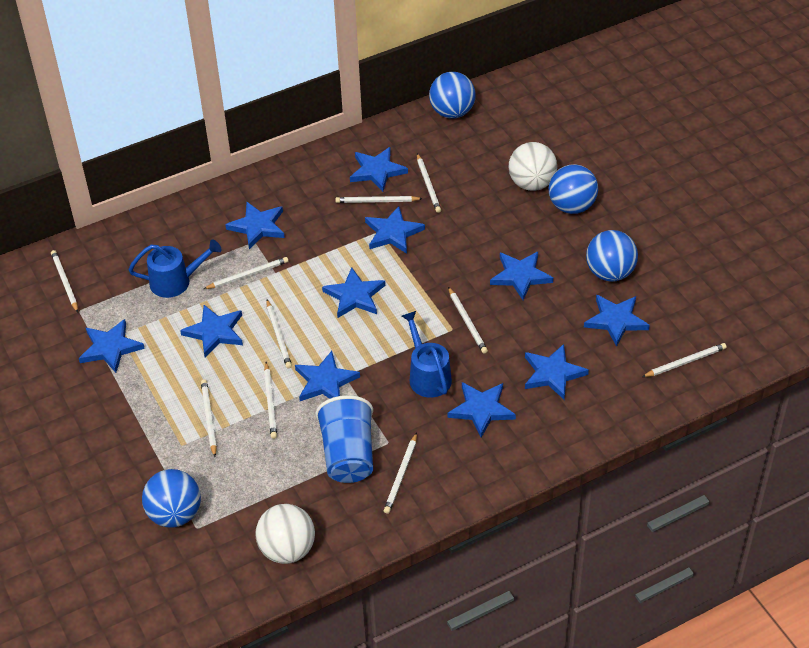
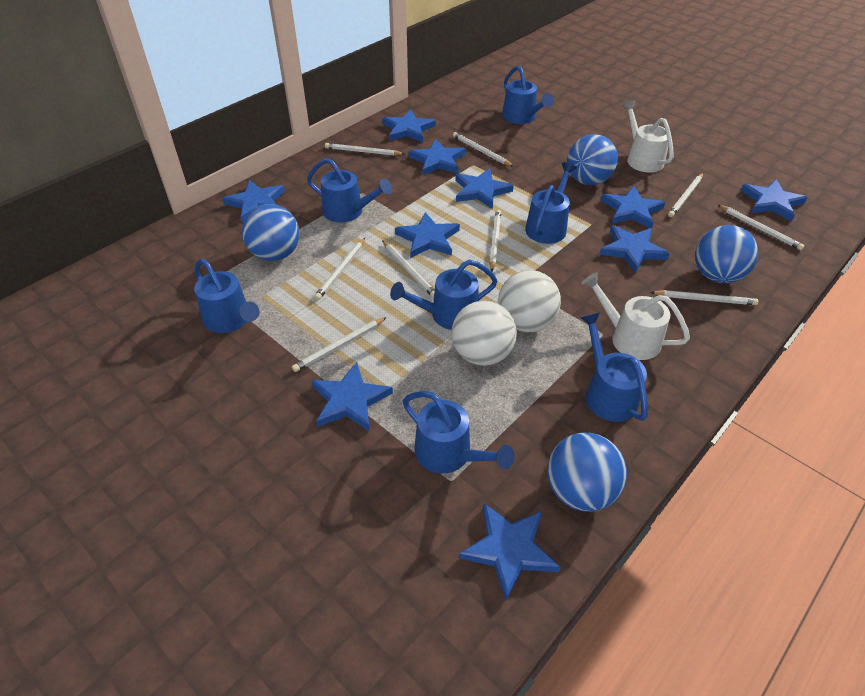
blue cup: [315,395,373,483] = 1 -> none = 0
blue star: [79,319,145,373] [180,305,243,357] [225,202,285,249] [295,351,360,401] [322,267,385,318] [350,147,408,192] [365,206,425,254] [448,382,516,438] [490,252,553,300] [525,344,589,400] [584,295,650,347] = 11 -> [222,180,285,223] [311,362,393,432] [382,109,436,142] [395,212,460,258] [409,139,465,176] [455,168,514,209] [459,503,560,600] [599,225,670,273] [601,186,665,228] [741,179,808,222] = 10
blue watering can: [128,239,222,298] [402,311,452,398] = 2 -> [194,259,260,333] [307,158,392,223] [390,260,498,330] [403,391,515,474] [502,65,554,124] [525,162,577,244] [580,313,648,422] = 7
white pencil: [51,250,78,313] [201,379,217,457] [204,257,289,289] [264,362,277,439] [266,300,292,369] [335,196,423,203] [384,433,417,514] [417,153,441,213] [448,287,488,354] [642,343,727,377] = 10 -> [292,317,387,372] [314,238,365,300] [325,143,404,156] [382,240,435,298] [453,132,514,167] [490,210,501,272] [650,290,758,305] [668,173,703,217] [718,205,804,250] = 9
white watering can: none = 0 -> [582,272,690,360] [622,100,673,173] = 2

